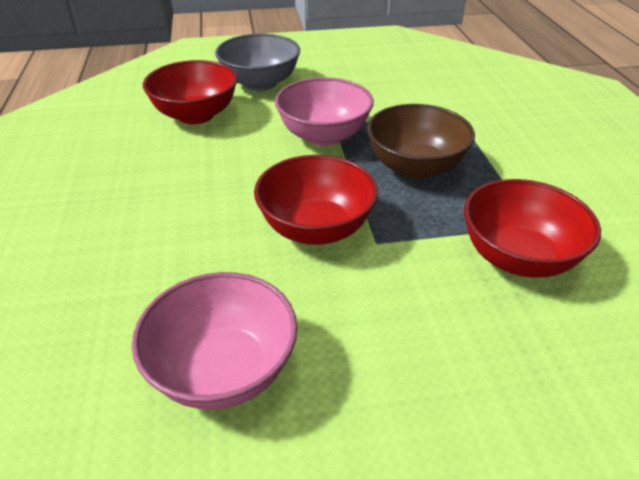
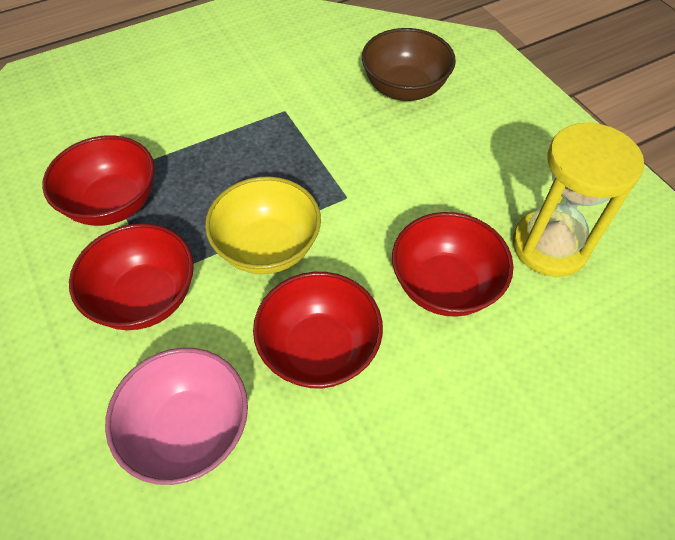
grey bowl: [215,34,300,91] = 1 -> none = 0
pink bowl: [132,272,298,410] [275,77,374,146] = 2 -> [105,348,248,485] = 1
red bowl: [143,60,237,124] [254,155,378,245] [464,179,601,278] = 3 -> [42,135,155,226] [69,223,194,330] [253,272,383,388] [392,212,514,317] = 4
yellow bowl: none = 0 -> [205,176,321,274] = 1
yellow hourglass: none = 0 -> [513,122,644,277] = 1

